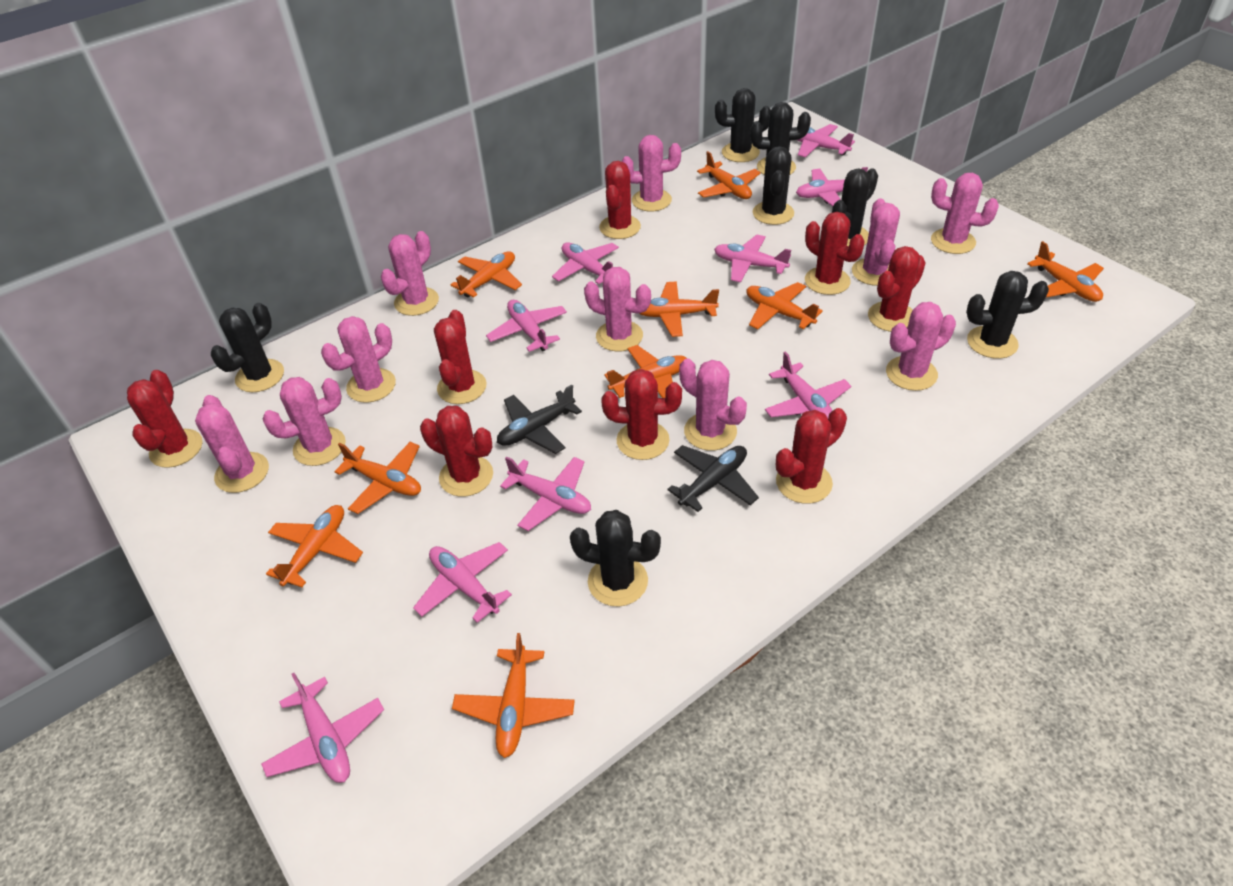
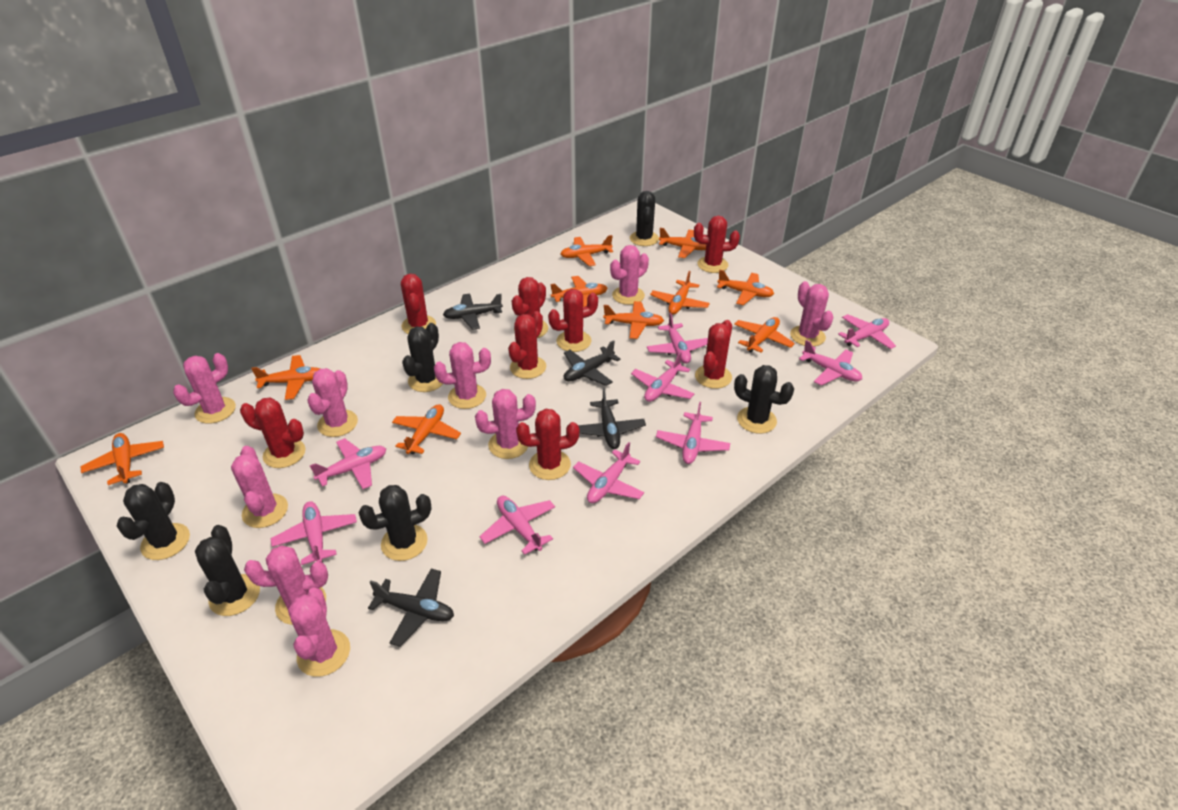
black cactus: [211,303,284,392] [570,510,661,607] [715,88,771,162] [750,102,811,175] [753,146,794,225] [832,168,878,246] [966,271,1049,359] = 7 -> [117,482,190,560] [195,525,260,616] [358,485,432,561] [402,323,443,392] [630,191,659,246] [734,365,794,434] = 6
black plane: [497,385,582,454] [667,445,759,512] = 2 -> [368,569,454,647] [443,293,503,330] [564,340,621,386] [578,388,646,449] = 4
orange plane: [266,505,363,588] [334,442,421,514] [451,251,522,297] [452,633,575,758] [604,345,687,398] [639,282,719,337] [697,151,761,199] [746,282,823,329] [1027,241,1104,302] = 9 -> [81,433,164,485] [251,355,320,400] [392,404,461,454] [551,276,608,307] [561,235,613,266] [603,301,664,339] [650,271,710,315] [659,228,706,258] [717,270,774,305] [734,317,795,353] = 10
pink cactus: [195,395,269,493] [263,377,346,466] [321,316,396,403] [381,231,439,316] [584,267,651,352] [621,135,681,211] [679,358,747,451] [852,198,900,286] [886,302,956,391] [931,173,999,254] = 10 -> [173,353,236,424] [231,446,288,528] [244,545,328,625] [288,588,350,677] [307,368,358,437] [434,342,491,409] [475,389,536,459] [610,245,649,305] [790,281,834,346] = 9

